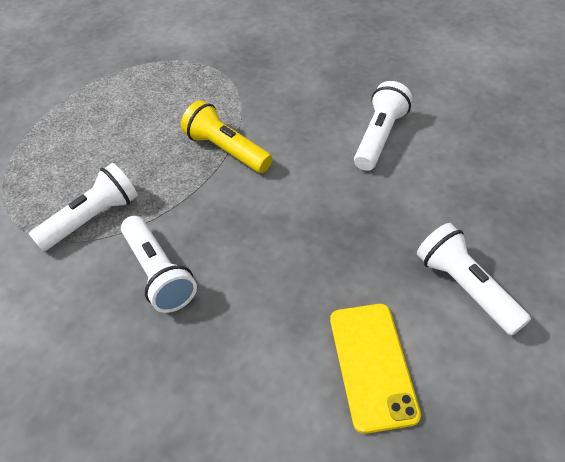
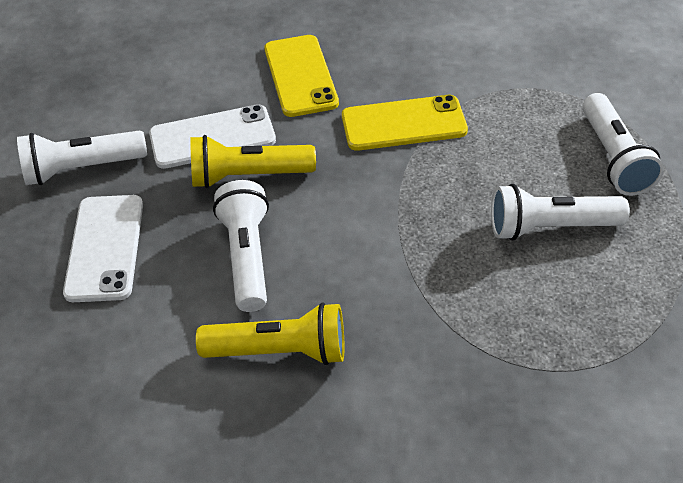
white phone: none = 0 -> [63,195,143,302] [149,104,276,169] = 2
yellow flashlight: [181,100,273,173] = 1 -> [190,135,316,188] [196,302,344,365] = 2
yellow phone: [330,304,421,434] = 1 -> [264,35,339,117] [342,95,468,151] = 2

